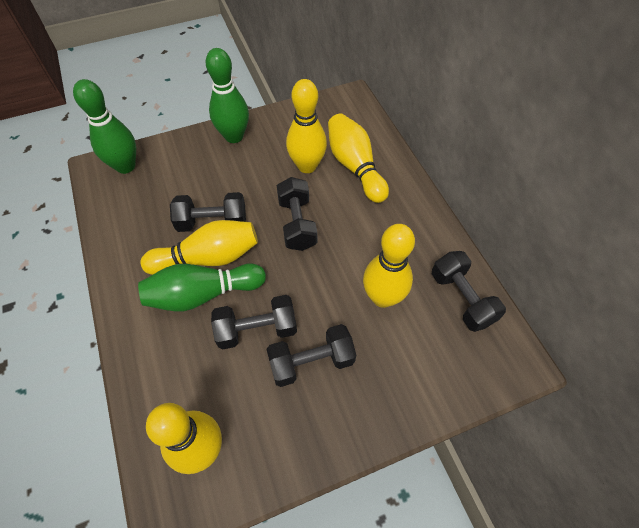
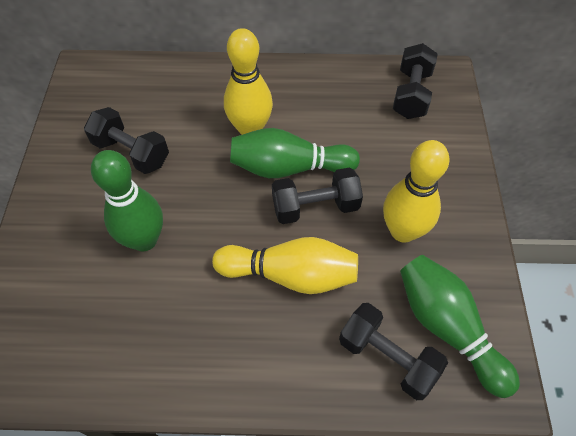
black dumbbell: [170,192,246,232] [211,295,297,350] [266,324,356,387] [277,177,317,251] [432,251,506,332] = 5 -> [84,107,169,174] [272,167,363,224] [339,303,448,400] [393,43,438,119] = 4
yellow bowling pin: [140,220,258,275] [146,403,222,474] [286,79,327,173] [328,113,389,203] [363,224,415,308] = 5 -> [212,237,358,294] [224,28,273,135] [383,140,450,242] = 3

